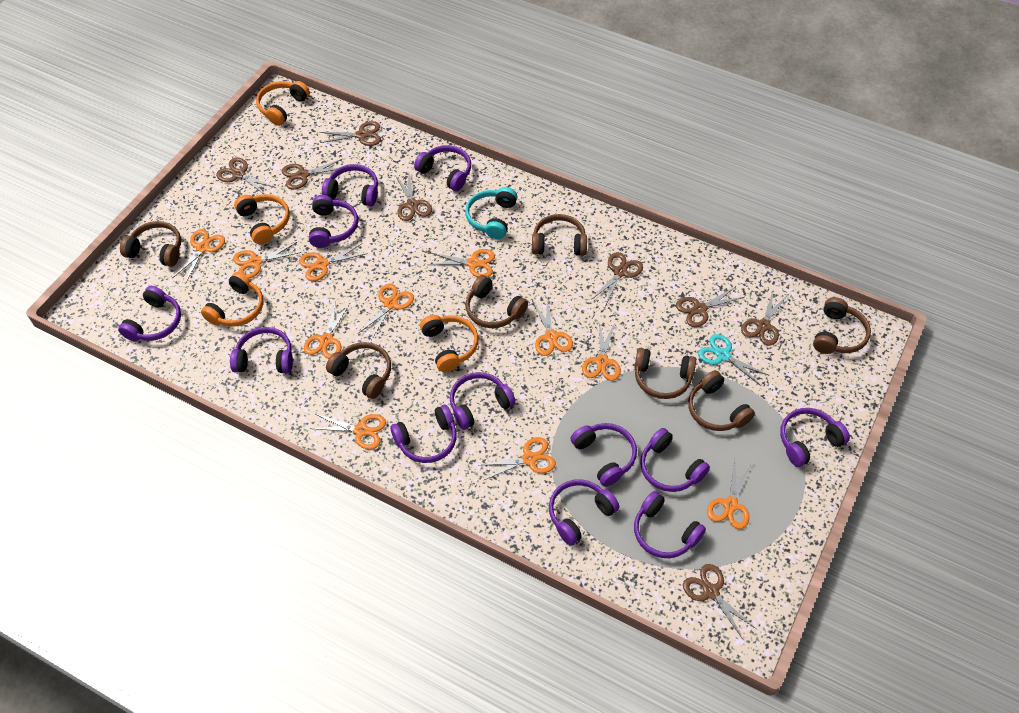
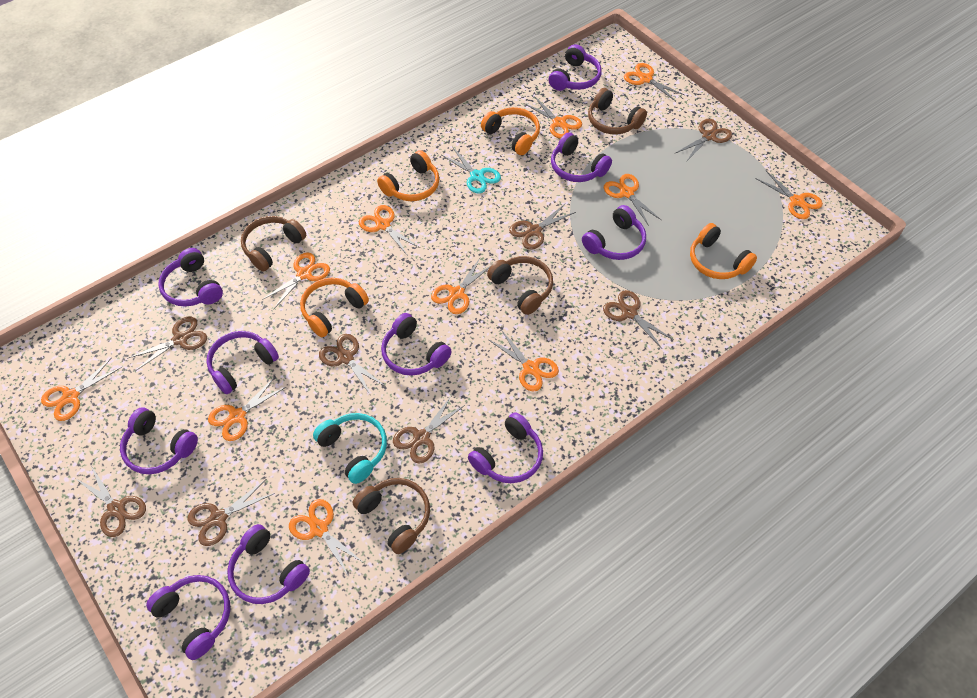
brown headphones: [120,221,181,267] [326,342,391,399] [466,275,528,328] [532,214,587,256] [634,348,696,399] [688,370,755,431] [813,297,871,354] = 7 -> [241,216,306,272] [353,478,430,554] [487,256,553,315] [588,88,647,134] = 4
purple headphones: [118,286,181,341] [230,327,293,373] [309,195,358,248] [322,164,378,207] [390,405,457,463] [414,145,471,191] [450,372,516,430] [549,479,620,546] [571,423,637,487] [634,491,706,558] [640,428,710,492] [780,408,850,467] = 12 -> [120,407,198,474] [146,575,230,660] [159,248,223,307] [206,331,279,394] [227,524,310,604] [381,313,452,376] [468,412,543,483] [548,45,601,91] [551,132,612,182] [582,205,646,260] = 10

